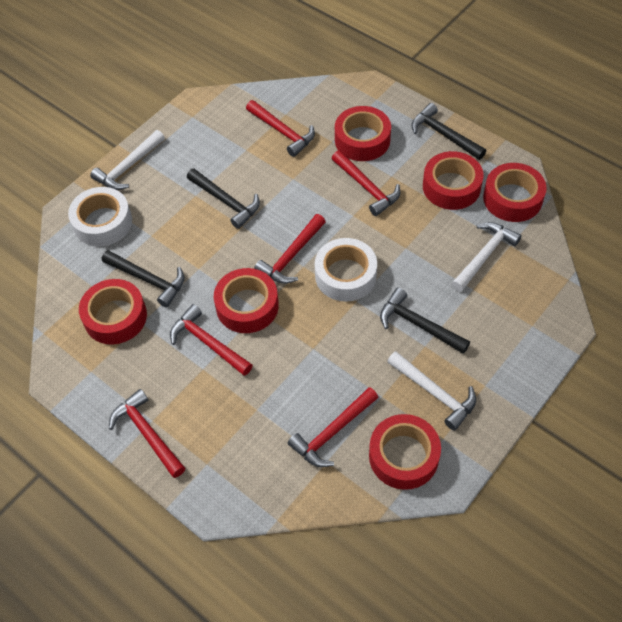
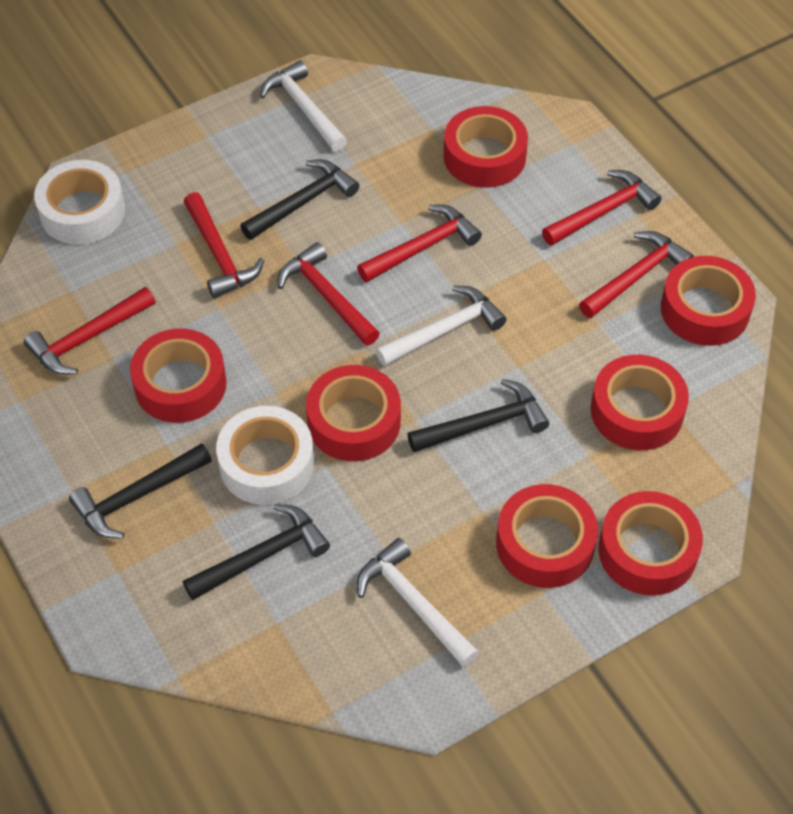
red tape: [79,279,147,344] [214,268,279,333] [335,106,391,161] [369,414,441,490] [423,151,484,210] [483,163,547,222] = 6 -> [130,329,227,423] [306,365,401,461] [444,106,528,188] [496,484,598,588] [591,355,689,450] [598,491,703,596] [661,256,756,346] = 7

